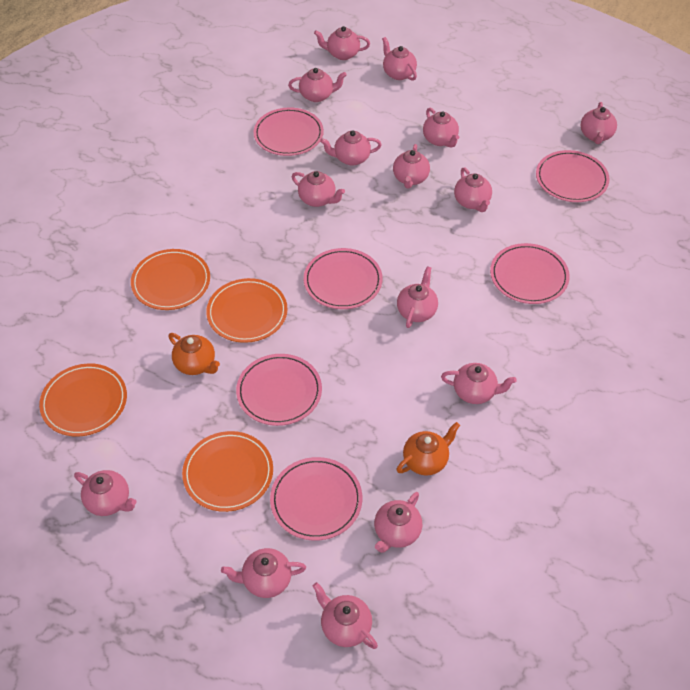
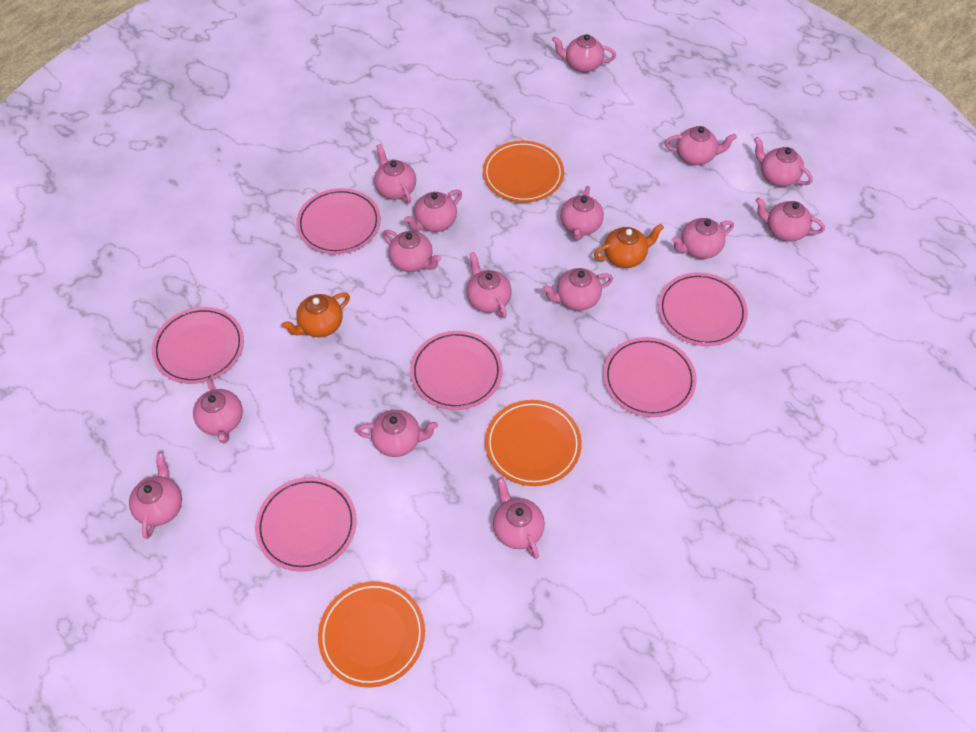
orange plate: [39,363,127,437] [131,249,210,310] [182,431,273,512] [206,278,287,343] = 4 -> [318,581,425,688] [483,141,564,203] [485,400,582,486] = 3

